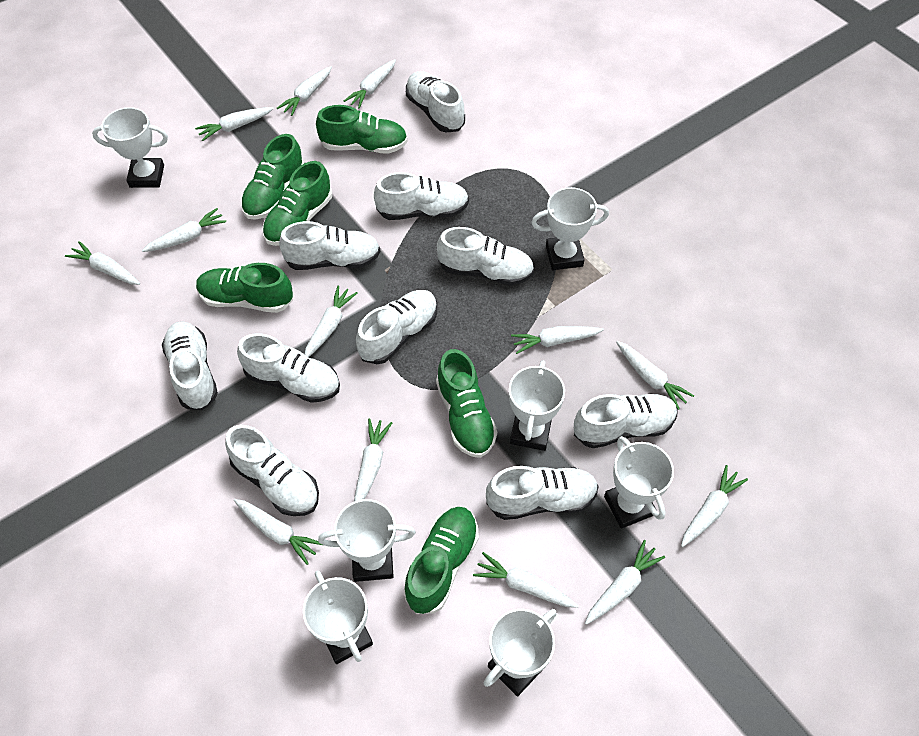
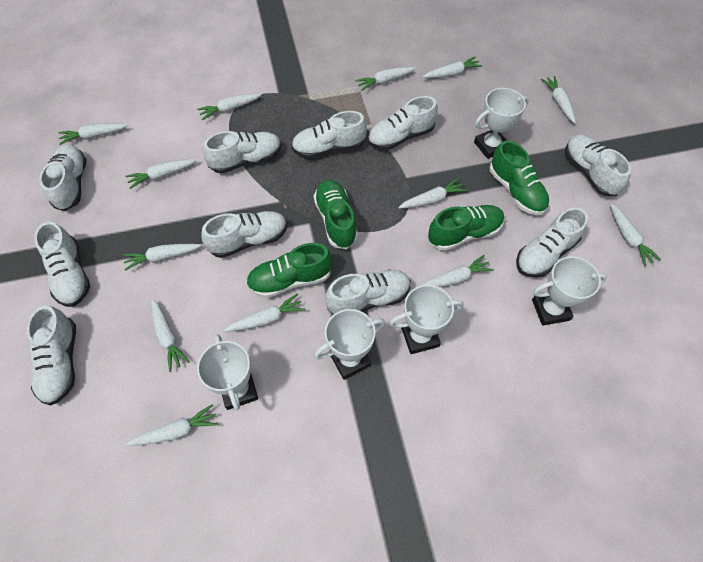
green shoe: [196,263,293,313] [241,134,304,220] [262,161,332,246] [316,105,408,154] [404,507,479,614] [436,349,497,458] = 6 -> [246,243,332,298] [314,180,358,249] [428,205,504,251] [490,141,549,215] = 4
white trophy: [92,107,168,188] [303,571,373,664] [318,499,416,582] [484,609,557,696] [509,360,565,451] [531,187,609,270] [604,436,674,529] = 7 -> [197,334,258,410] [314,309,385,380] [390,285,464,354] [474,88,529,159] [532,256,607,326] = 5

